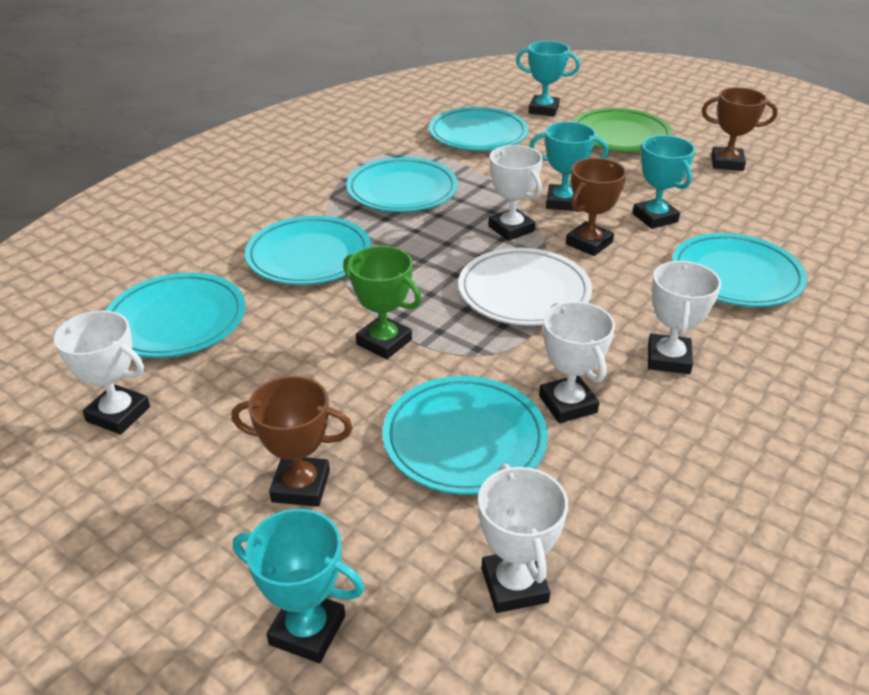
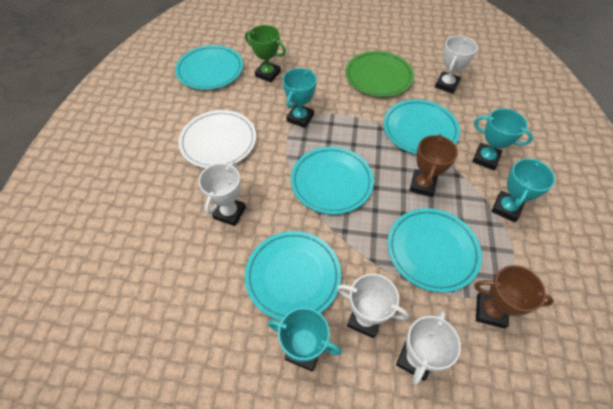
brown trophy: [231,376,353,507] [566,158,627,256] [702,87,778,171] = 3 -> [409,134,458,197] [474,265,554,329] = 2
turquoise plate: [106,273,245,358] [245,216,371,285] [346,157,458,212] [383,376,548,495] [429,107,529,151] [672,233,807,307] = 6 -> [175,45,243,90] [245,231,341,321] [291,147,374,214] [383,99,460,155] [387,208,482,293] = 5
white trophy: [54,311,150,434] [478,464,568,613] [488,145,543,241] [539,301,615,423] [648,261,721,374] = 5 -> [199,162,246,226] [337,274,409,338] [396,311,461,385] [435,36,478,94] = 4

